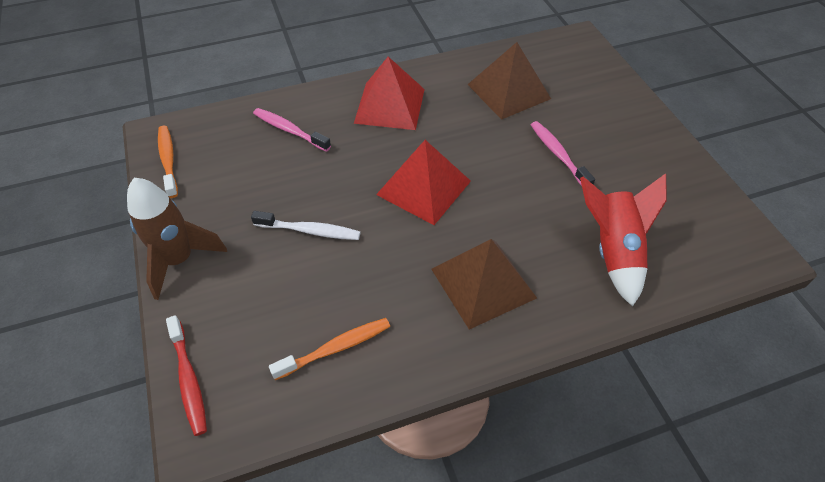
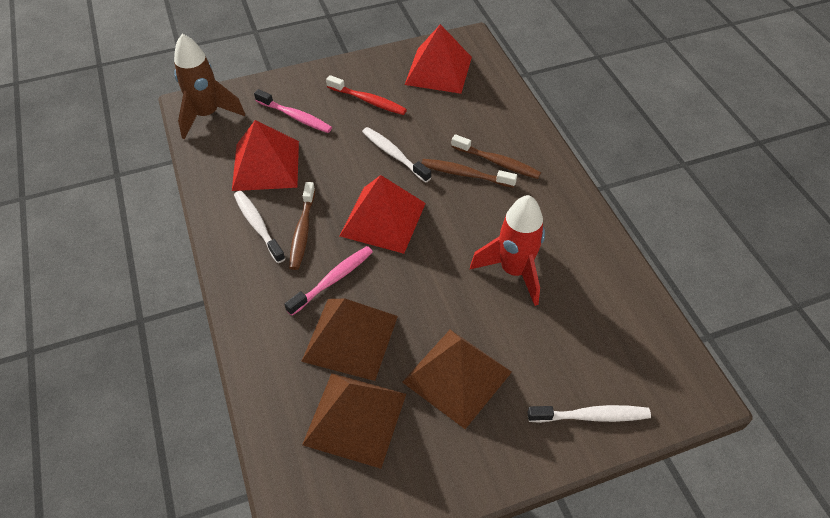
brown pyramid: [431,239,537,329] [467,42,551,120] = 2 -> [301,299,398,381] [302,373,406,469] [402,329,512,429] = 3
brown toothbrush: none = 0 -> [289,182,315,270] [422,159,517,188] [451,134,541,179] = 3
orange toothbrush: [158,126,178,198] [269,318,390,380] = 2 -> none = 0
red pyramid: [354,57,425,130] [376,140,471,225] = 2 -> [232,120,299,191] [340,175,426,254] [405,24,472,94] = 3
white toothbrush: [251,211,361,240] = 1 -> [234,191,286,263] [362,127,431,183] [527,405,651,423] = 3

